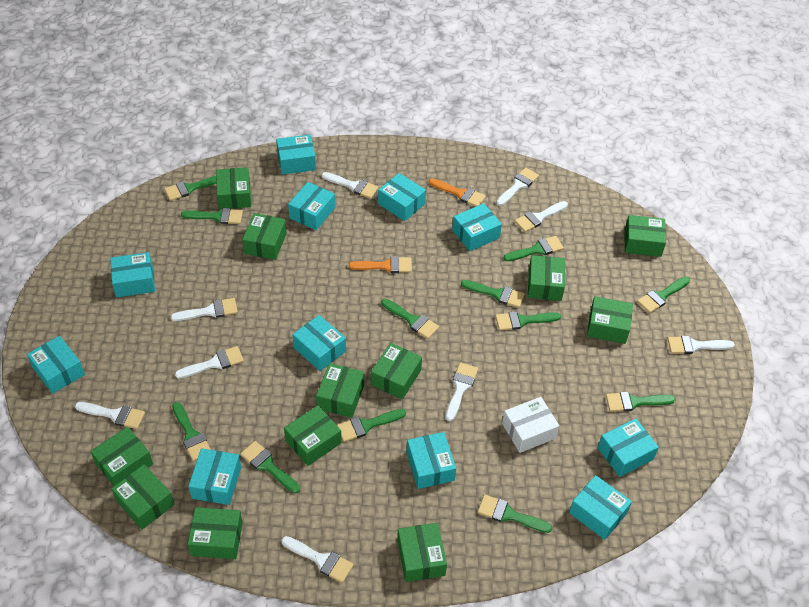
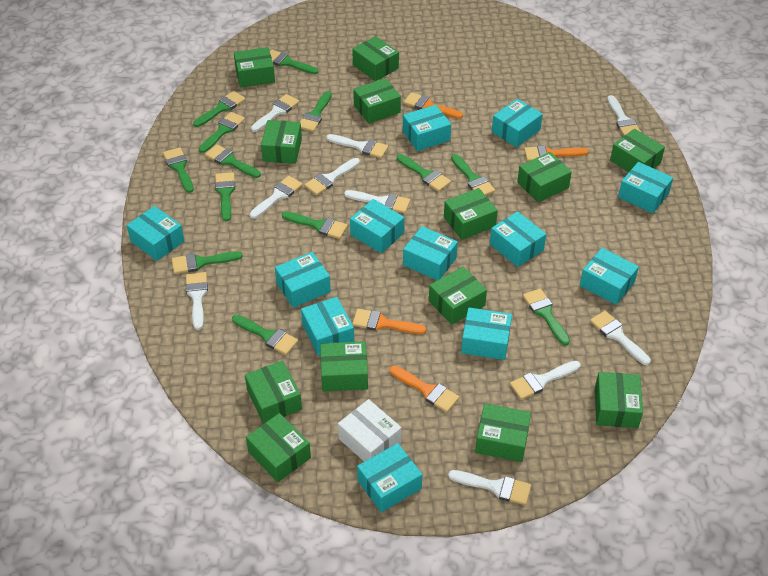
green box: [90,427,153,486] [111,464,174,530] [188,507,243,559] [216,167,251,209] [242,213,287,260] [284,405,342,466] [316,363,364,418] [371,343,422,399] [397,523,447,582] [528,255,565,301] [587,296,633,344] [624,215,666,257] = 12 -> [234,47,275,88] [245,361,302,424] [246,413,311,482] [261,120,302,164] [320,341,368,391] [352,36,399,81] [353,78,401,124] [429,267,487,325] [444,188,498,240] [475,403,531,462] [517,152,572,202] [595,372,643,428] [610,129,665,172] = 13
green brush: [164,176,216,201] [172,402,211,461] [181,208,243,224] [240,441,300,493] [337,409,406,442] [381,299,439,339] [461,280,525,308] [478,494,552,533] [495,311,561,331] [503,236,564,261] [606,392,676,412] [637,277,690,313] = 12 -> [163,147,194,193] [172,251,243,274] [193,91,246,127] [199,112,245,153] [205,144,261,178] [215,172,235,221] [232,315,298,355] [270,50,318,74] [282,211,348,239] [300,91,332,132] [397,154,451,192] [451,154,495,195] [523,288,570,346] = 13
orange brush: [349,256,412,273] [429,178,485,207] = 2 -> [352,309,426,334] [390,365,459,412] [404,92,463,119] [524,145,589,161] = 4
turquoise box: [27,336,85,394] [110,252,155,297] [188,448,241,505] [276,135,316,175] [288,182,335,230] [292,315,346,371] [378,173,426,221] [406,432,456,489] [452,203,502,251] [569,475,632,540] [598,418,659,477] = 11 -> [127,206,184,261] [275,252,331,308] [301,297,354,356] [350,199,404,253] [357,443,422,512] [403,105,451,151] [403,226,458,280] [461,307,512,360] [490,211,546,267] [492,99,543,147] [580,248,639,305] [618,162,673,213] = 12
white brush: [75,402,145,429] [171,298,238,321] [175,346,244,379] [282,536,354,583] [322,172,378,199] [446,362,478,421] [496,168,539,206] [515,201,568,232] [667,336,735,354] = 9 -> [186,272,208,330] [250,176,303,219] [251,94,299,132] [304,158,360,195] [326,134,388,158] [344,190,410,213] [448,470,531,505] [510,361,580,400] [590,311,651,365] [607,95,641,136] = 10

